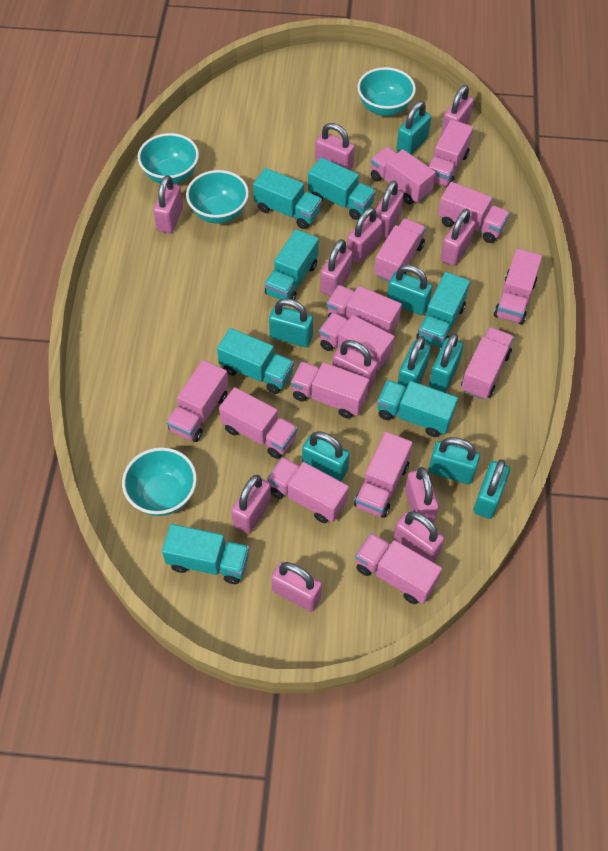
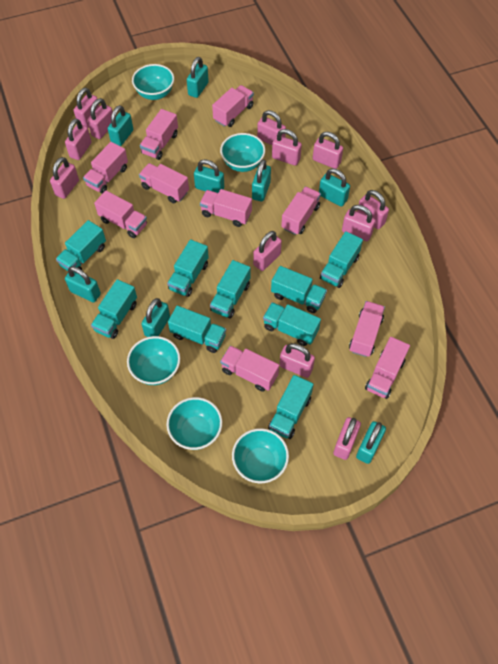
pink truck: [167,360,229,442] [219,387,298,459] [267,457,349,523] [291,362,369,418] [319,312,395,371] [327,285,402,334] [354,432,413,518] [355,533,442,604] [371,147,436,204] [374,218,426,282] [428,120,473,187] [438,182,510,243] [461,327,514,400] [494,249,542,324] = 14 -> [83,142,128,194] [94,191,147,238] [139,163,189,203] [140,109,178,160] [200,189,252,227] [212,85,254,127] [220,345,279,392] [281,187,321,235] [349,301,385,357] [365,337,410,399] = 10
turquoise bowl: [122,447,197,516] [138,133,199,184] [186,170,249,224] [357,67,416,116] = 4 -> [127,336,180,385] [132,64,174,100] [167,397,222,450] [220,133,265,172] [232,428,289,483] = 5
turquoise truck: [162,524,249,584] [217,328,294,394] [253,168,322,229] [265,229,319,300] [308,157,376,220] [377,380,458,437] [416,272,470,348] = 7 -> [56,220,106,271] [91,279,137,339] [167,239,209,297] [168,306,226,353] [210,260,250,318] [263,302,321,346] [268,375,314,439] [271,266,327,313] [320,231,363,288] = 9

